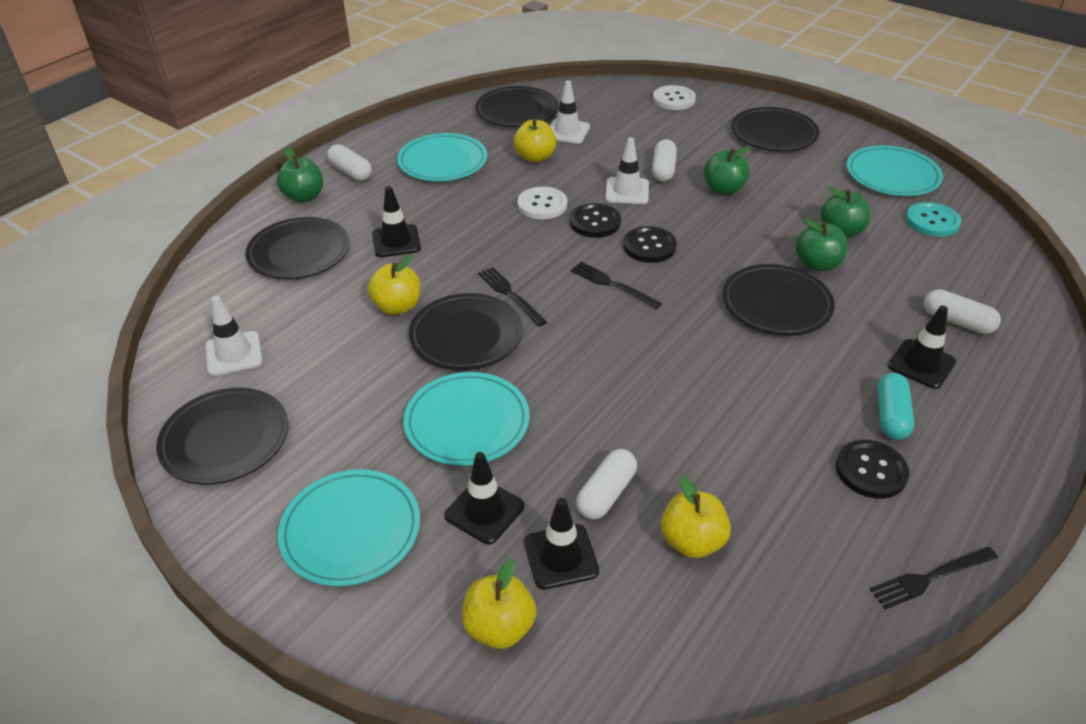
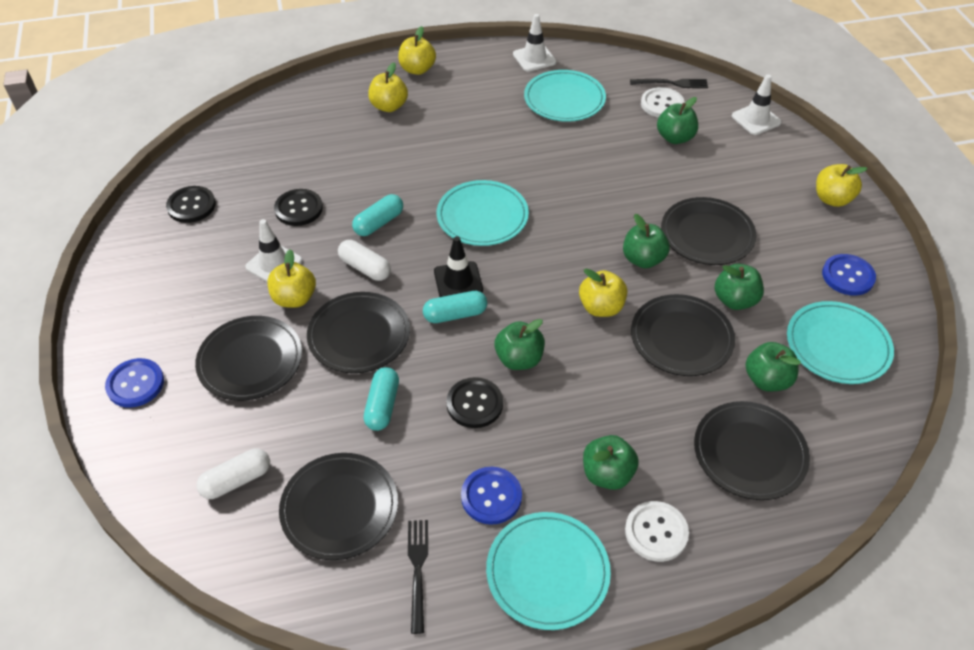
black fork: [478,267,547,327] [570,262,662,309] [870,547,998,609] = 3 -> [408,520,428,634] [630,79,708,88] = 2
black traffic cone: [372,186,421,257] [444,452,524,544] [524,498,599,589] [888,306,956,389] = 4 -> [434,236,483,297] = 1
blue button: none = 0 -> [105,358,164,408] [461,467,522,525] [822,254,876,296] = 3
green apple: [277,147,323,203] [704,146,751,195] [795,218,847,271] [820,187,870,238] = 4 -> [494,319,545,370] [583,435,639,490] [623,214,670,269] [657,97,698,144] [714,264,764,310] [745,342,801,391] = 6
turquoise button: [906,202,961,237] = 1 -> none = 0
turquoise capsule: [877,373,914,440] = 1 -> [352,194,403,236] [363,367,399,431] [423,291,487,323] = 3
white capsule: [327,144,372,181] [576,449,637,519] [652,139,677,182] [924,289,1001,334] = 4 -> [197,449,270,499] [338,240,391,281] = 2
yellow apple: [368,255,420,315] [462,558,536,649] [513,119,556,163] [661,476,731,558] = 4 -> [268,249,316,308] [368,63,408,112] [398,26,436,75] [579,268,628,317] [816,164,868,207] = 5

